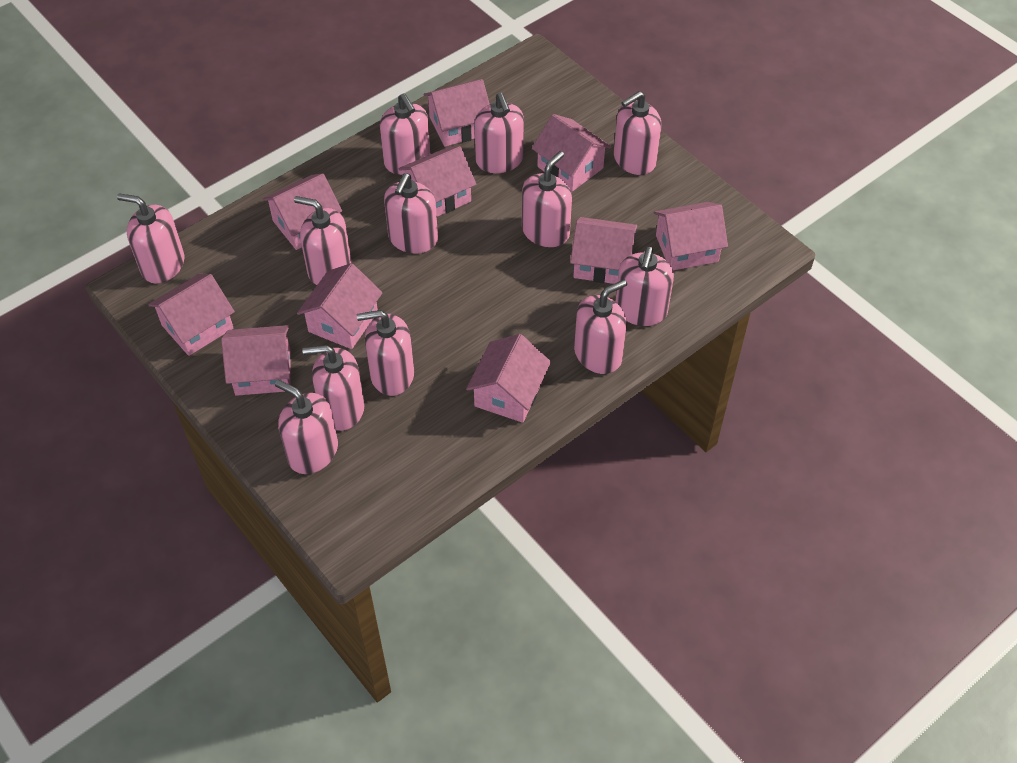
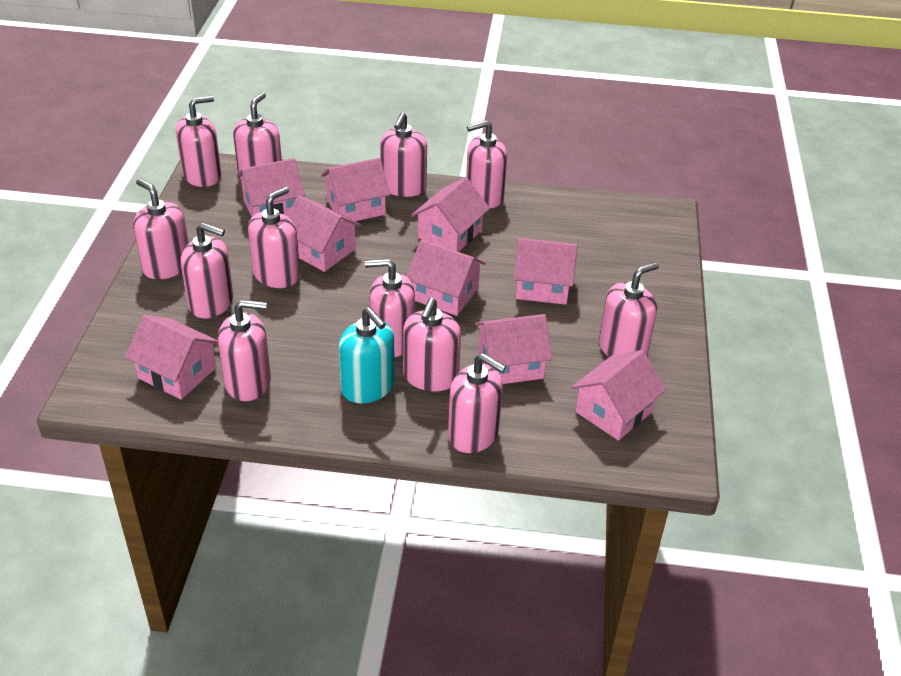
pink house: [148,274,235,356] [221,325,291,396] [263,173,342,250] [297,263,383,349] [399,146,476,217] [423,79,490,147] [466,334,551,423] [532,114,611,192] [570,217,637,284] [654,202,728,270] = 10 -> [125,315,218,400] [237,158,305,217] [287,195,361,272] [321,158,390,221] [406,240,486,316] [412,177,490,252] [475,314,552,384] [514,238,578,305] [571,350,666,441] = 9
turquoise soap dispenser: none = 0 -> [339,307,394,403] = 1

